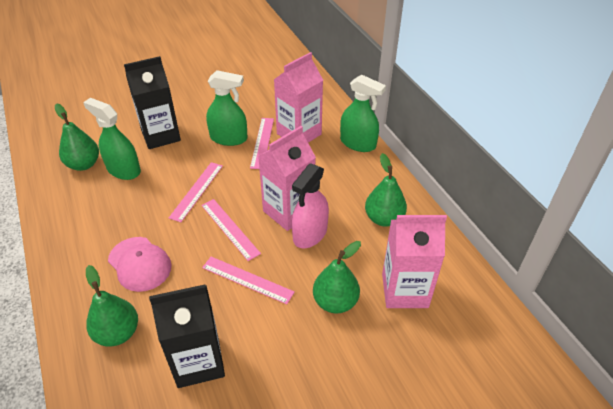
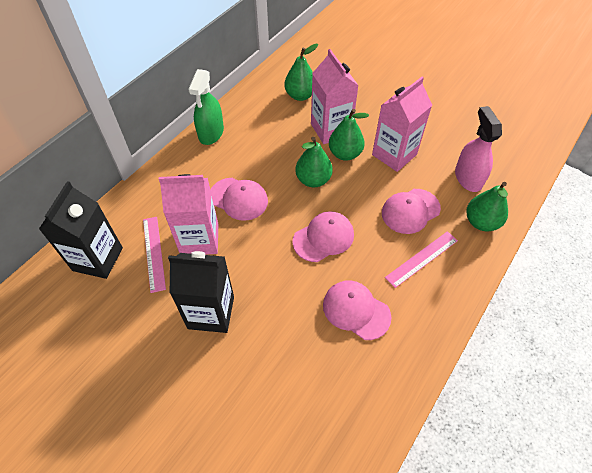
green spray bottle: [83,98,141,180] [206,70,247,146] [340,75,386,152] = 3 -> [188,69,224,145] = 1
pink cap: [108,237,172,292] = 1 -> [211,178,268,221] [292,211,354,262] [323,280,392,340] [382,189,441,234] = 4
pink ruler: [169,162,223,222] [201,199,261,261] [202,257,295,304] [250,118,274,169] = 4 -> [143,217,166,293] [385,231,458,288] = 2

